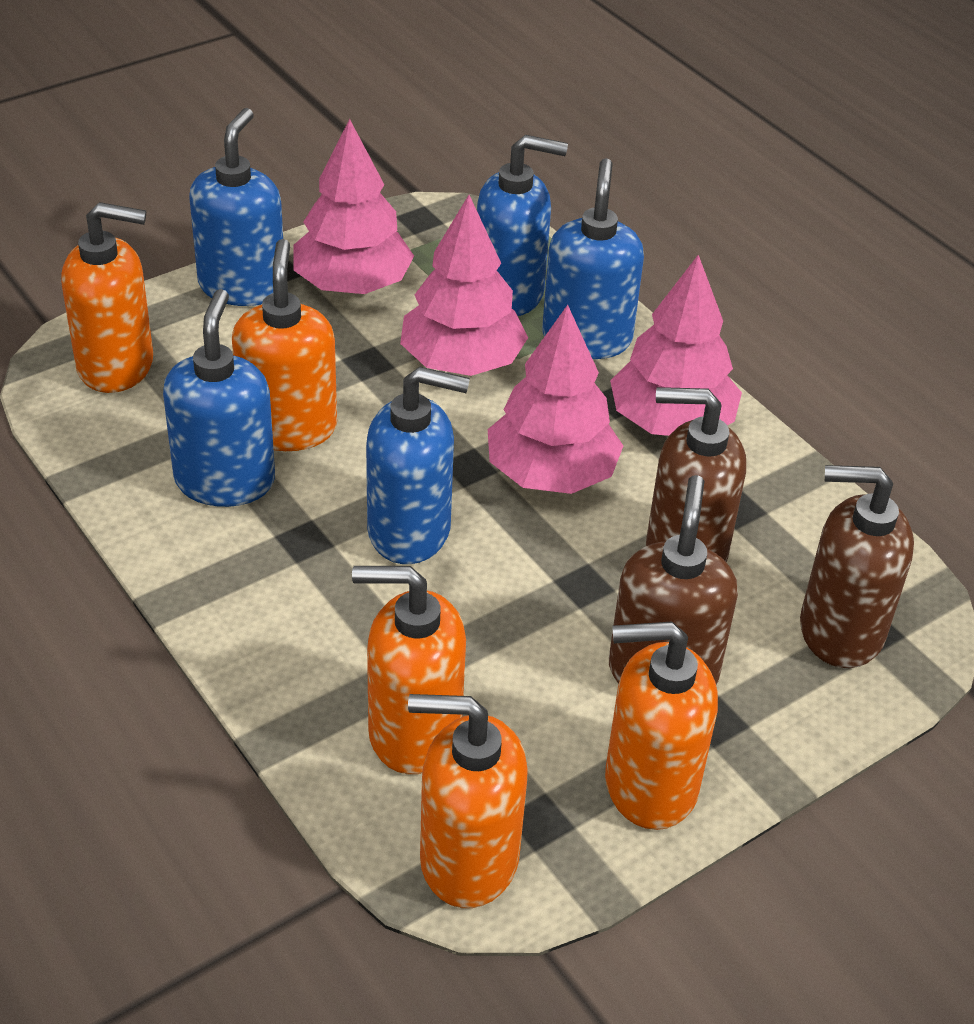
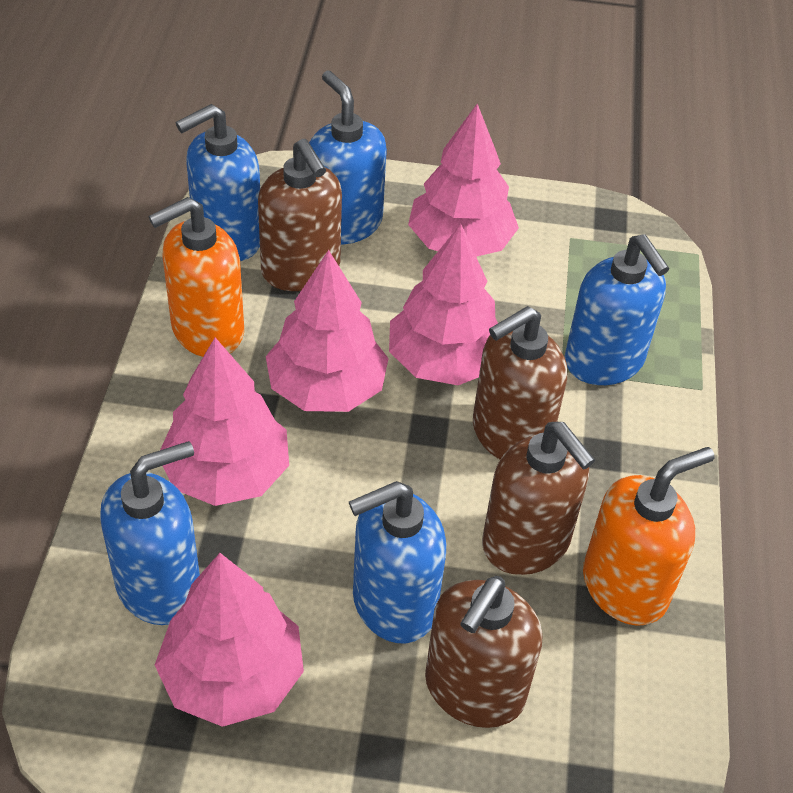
brown soap dispenser: [609,475,738,685] [646,387,746,563] [800,465,914,668] = 3 -> [258,139,342,291] [425,576,542,728] [473,306,567,459] [482,422,595,575] = 4
orange soap dispenser: [61,202,153,393] [232,239,337,451] [352,566,466,774] [408,694,528,908] [605,622,718,830] = 5 -> [149,197,244,357] [583,447,715,626] = 2
pink tree: [293,119,414,294] [400,195,528,376] [488,305,623,494] [610,255,742,436] = 4 -> [155,553,304,727] [160,337,289,506] [266,250,389,412] [389,224,498,385] [408,104,519,257] = 5

